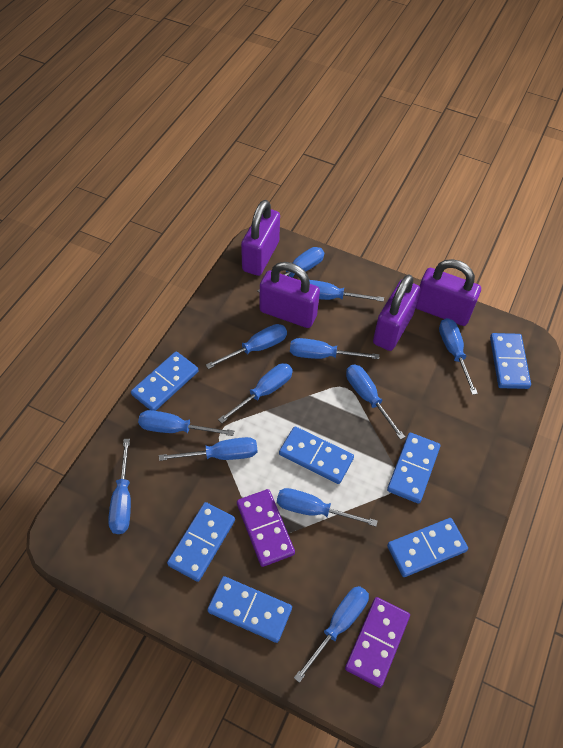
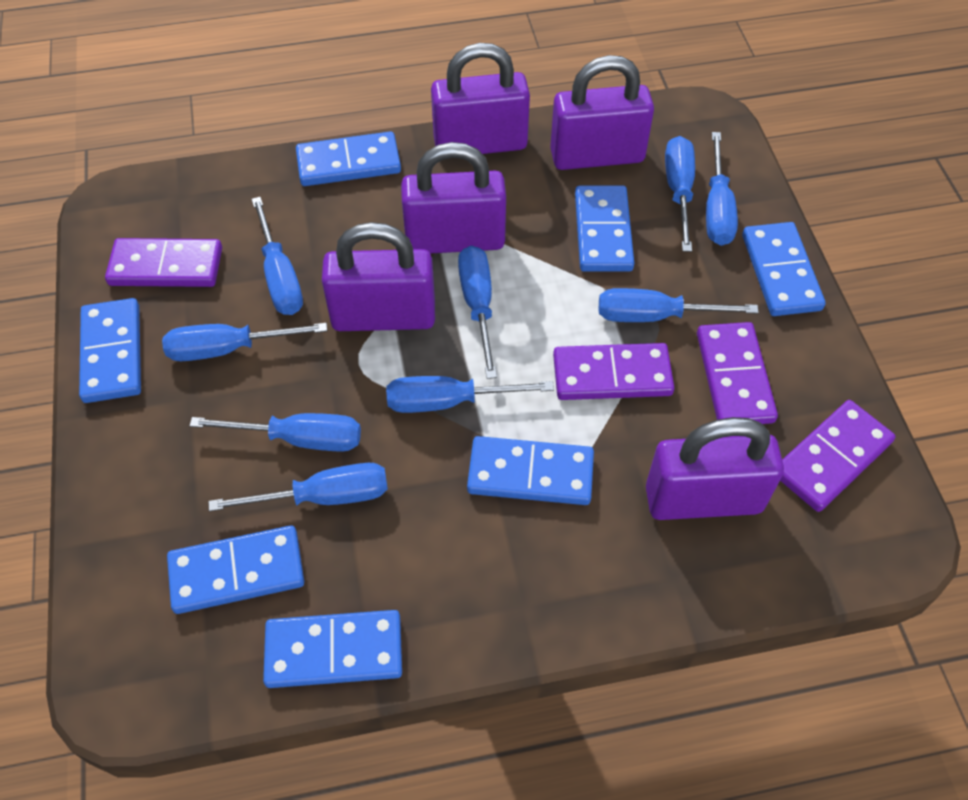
blue screwdriver: [108,439,131,534] [138,410,234,436] [159,437,257,461] [206,324,287,369] [218,363,293,423] [257,247,324,293] [277,488,378,527] [290,338,379,359] [294,586,369,683] [309,280,384,302] [346,365,405,440] [439,318,478,395] = 12 -> [162,323,327,361] [189,413,361,452] [208,463,388,511] [252,197,303,315] [386,376,554,413] [458,246,497,379] [599,288,759,322] [665,136,695,252] [706,132,738,246] = 9
purple domino: [237,489,295,567] [345,597,410,688] = 2 -> [105,238,222,287] [553,343,674,400] [697,322,778,424] [780,400,896,512] = 4
purple padlock: [241,200,280,276] [260,262,320,328] [373,274,421,351] [416,259,481,326] = 4 -> [322,222,435,331] [401,142,506,254] [431,43,530,154] [550,55,654,170] [646,417,784,520] = 5

